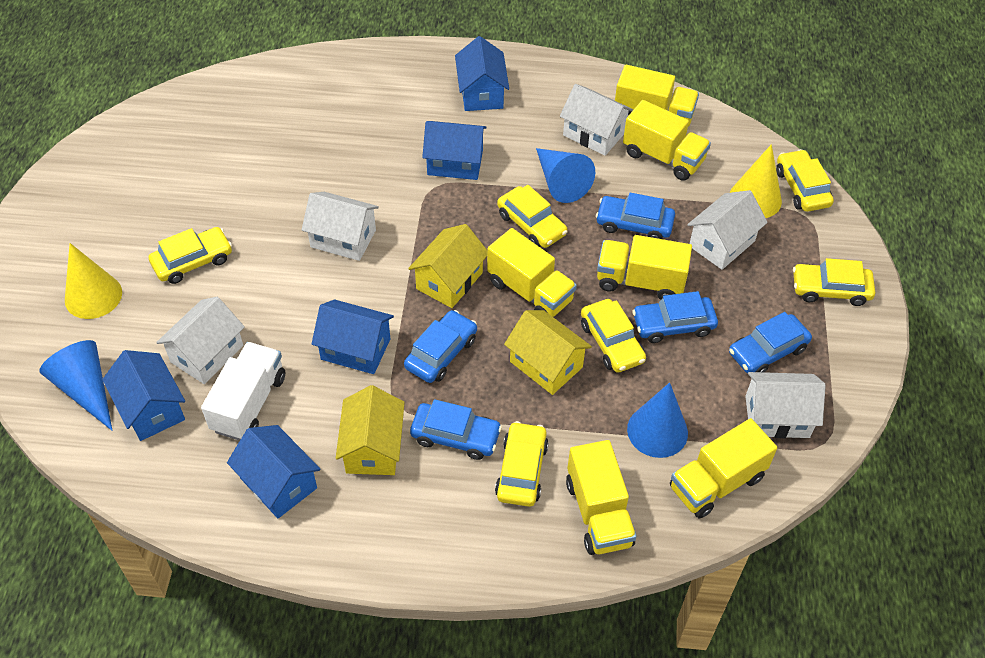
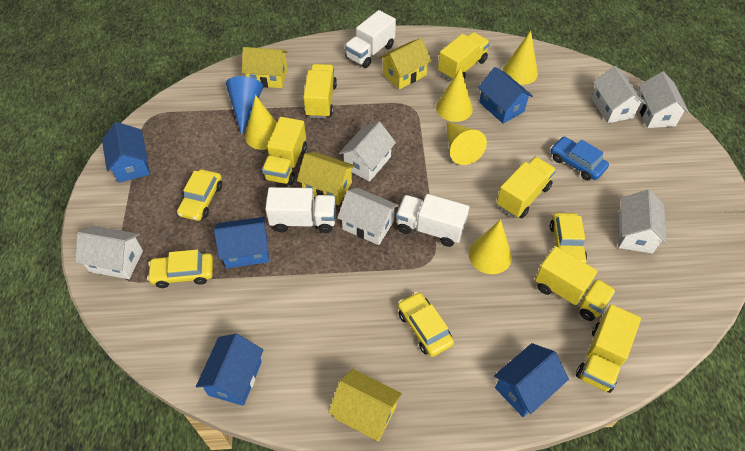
blue car: [404,310,477,383] [410,399,502,460] [596,193,675,239] [632,291,718,343] [729,312,812,374] = 5 -> [551,137,609,181] = 1
blue cone: [39,340,113,431] [536,148,595,203] [627,382,688,458] = 3 -> [226,76,263,135] = 1
white house: [156,297,245,384] [302,192,379,261] [560,84,633,156] [687,190,768,270] [745,372,826,438] = 5 -> [75,226,143,279] [337,188,399,245] [339,122,396,182] [591,66,646,123] [618,189,667,253] [639,71,689,128] = 6
white truck: [201,342,285,441] = 1 -> [265,187,336,233] [345,10,396,68] [396,194,469,247] = 3
yellow car: [149,227,232,284] [495,421,549,507] [497,185,568,248] [581,299,646,373] [776,149,834,212] [793,258,875,306] = 6 -> [147,250,213,288] [177,169,222,221] [398,292,454,357] [550,213,587,263] = 4
yellow cone: [65,243,122,319] [730,144,782,218] = 2 -> [245,95,277,150] [436,67,473,122] [446,122,487,165] [469,219,512,274] [503,31,538,85] = 5
yellow house: [336,385,405,475] [408,224,487,308] [504,310,592,395] = 3 -> [242,47,288,88] [297,152,355,205] [328,369,402,441] [379,38,432,90] = 4

